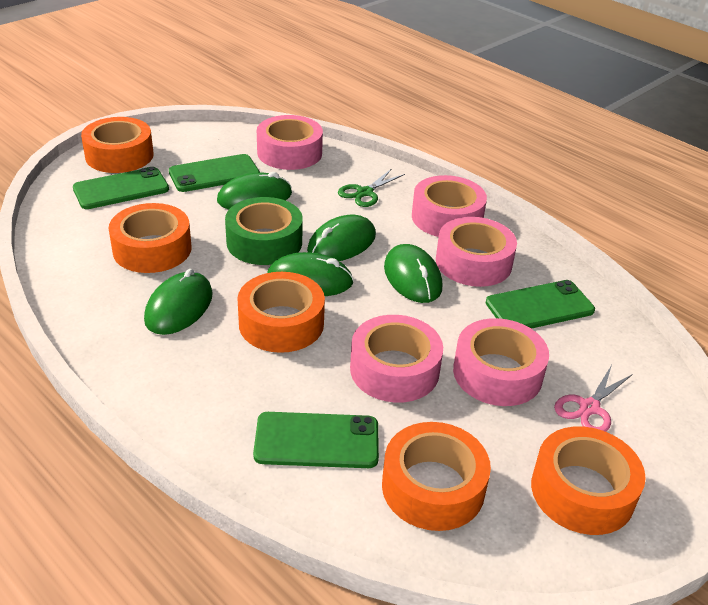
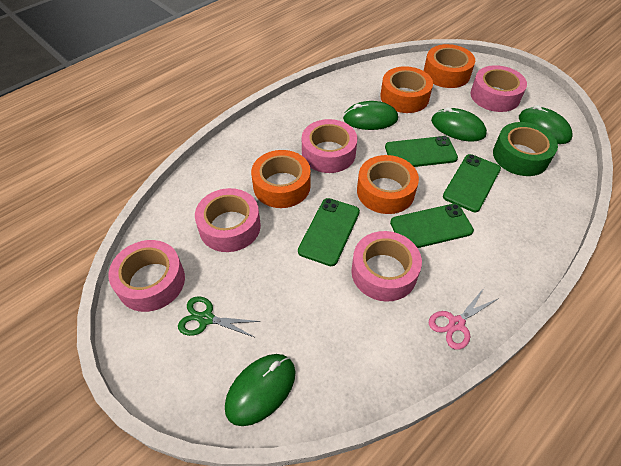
green mouse: [144,269,213,335] [217,172,292,209] [267,252,354,296] [307,215,376,261] [384,244,442,303] = 5 -> [225,354,296,426] [343,101,398,130] [431,107,487,142] [519,105,573,144] = 4
orange tape: [81,117,154,173] [109,203,191,273] [237,272,325,353] [382,422,491,531] [531,426,646,535] = 5 -> [251,150,311,208] [357,155,419,214] [380,66,433,113] [424,44,475,88] = 4

